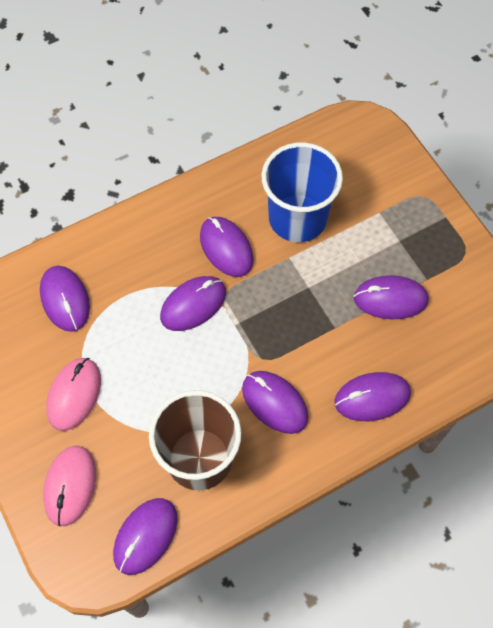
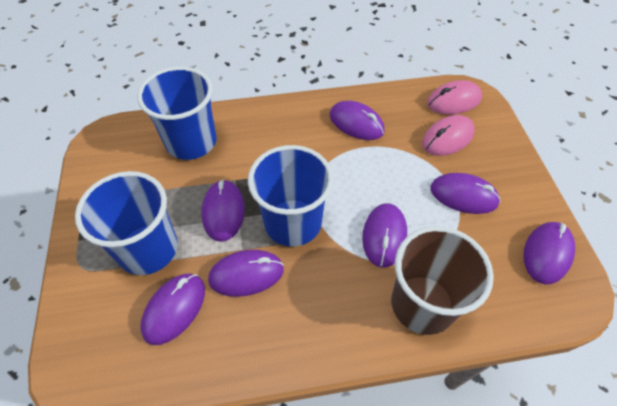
blue cup: [261,142,343,242] = 1 -> [75,171,178,275] [137,67,217,160] [248,145,333,247] = 3

